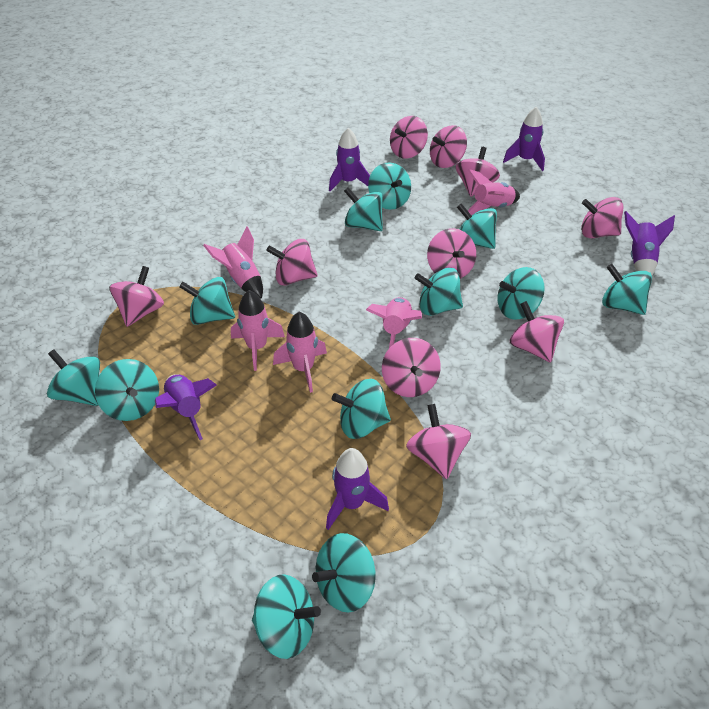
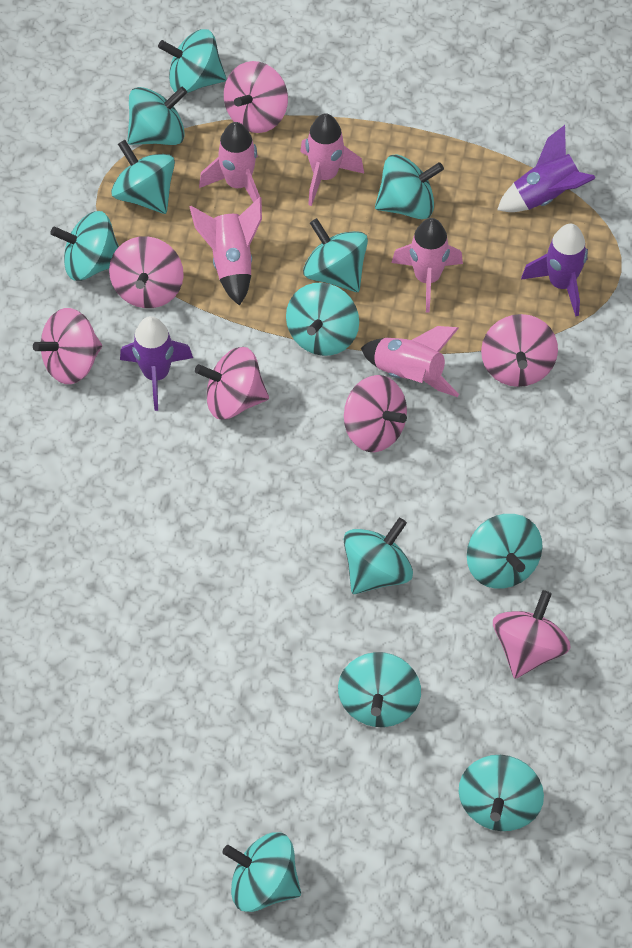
pink spinning top: [109,266,164,327] [266,239,318,286] [382,338,441,397] [390,116,428,159] [406,404,471,479] [427,228,476,279] [430,125,467,168] [456,147,500,197] [510,301,564,362] [581,197,623,238] = 10 -> [33,308,102,384] [109,236,184,308] [195,347,269,420] [224,61,288,133] [344,375,407,452] [481,314,558,387] [493,590,570,679] = 7
purple rocket: [155,374,216,440] [326,448,389,530] [329,128,370,191] [503,107,545,171] [624,211,675,275] = 5 -> [120,316,193,411] [497,125,595,212] [521,224,588,317] = 3

